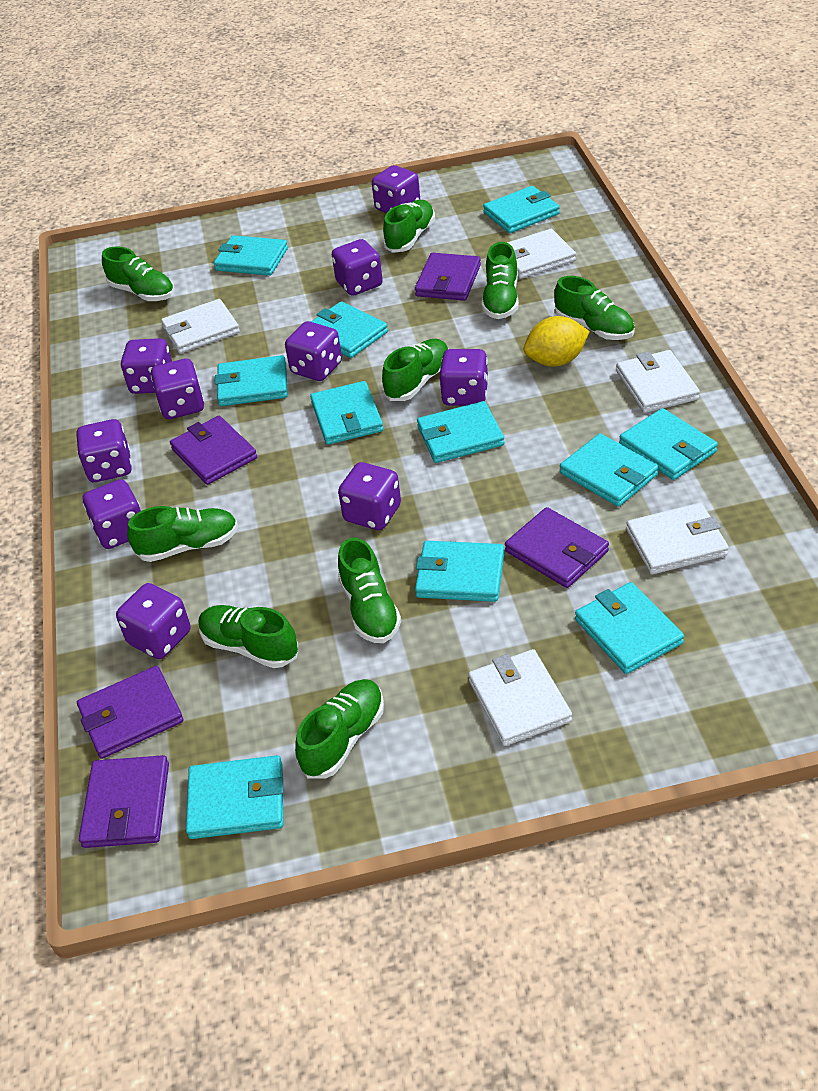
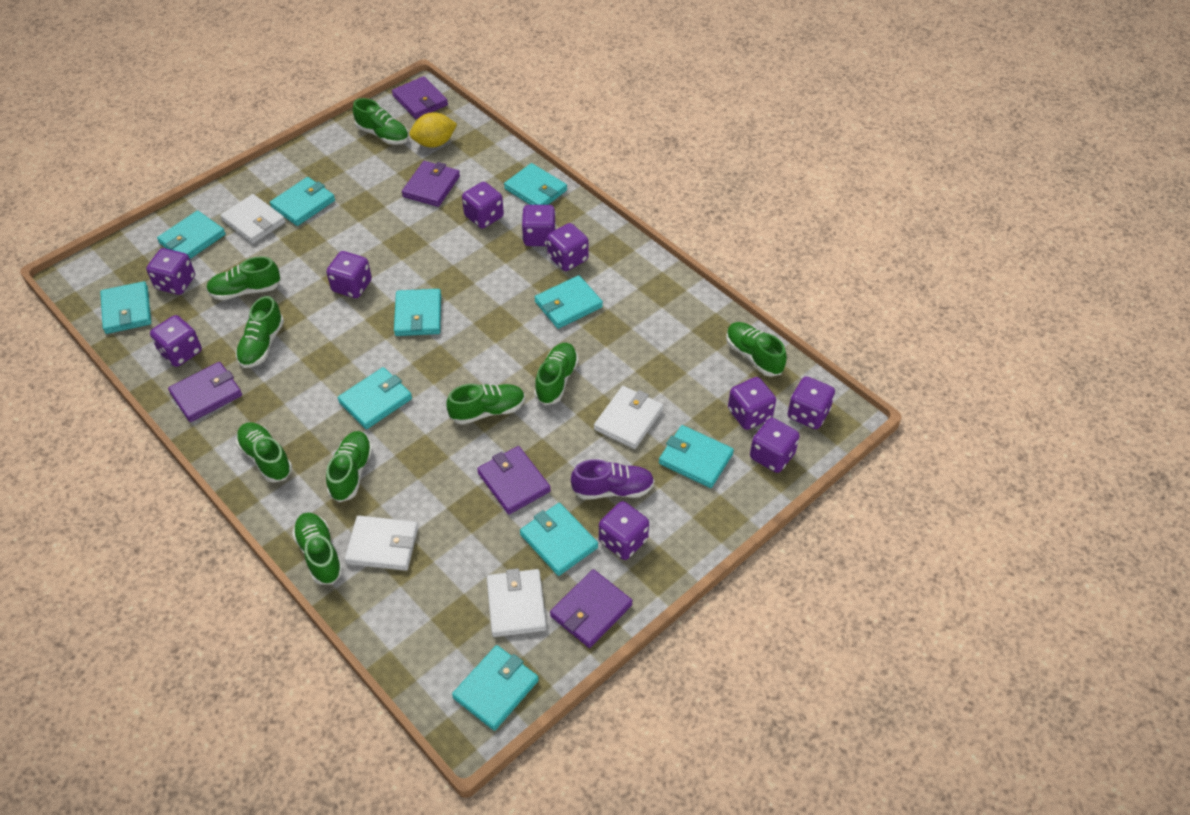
purple shoe: none = 0 -> [571,459,654,500] = 1
turquoise wallet: [186,755,283,839] [214,235,288,276] [215,355,288,406] [310,381,383,445] [311,301,388,358] [415,541,504,602] [417,401,504,463] [483,186,560,233] [560,433,659,507] [575,582,684,674] [619,408,718,480] = 11 -> [100,281,151,334] [157,211,226,259] [270,177,335,226] [338,367,412,429] [394,289,441,336] [452,645,539,731] [504,163,567,205] [520,503,598,576] [535,275,603,329] [659,425,734,488] = 10
white wallet: [161,299,240,354] [468,649,572,746] [507,229,576,279] [616,350,700,413] [626,503,729,574] = 5 -> [220,194,286,244] [344,516,418,571] [487,568,547,637] [594,386,663,449] = 4

